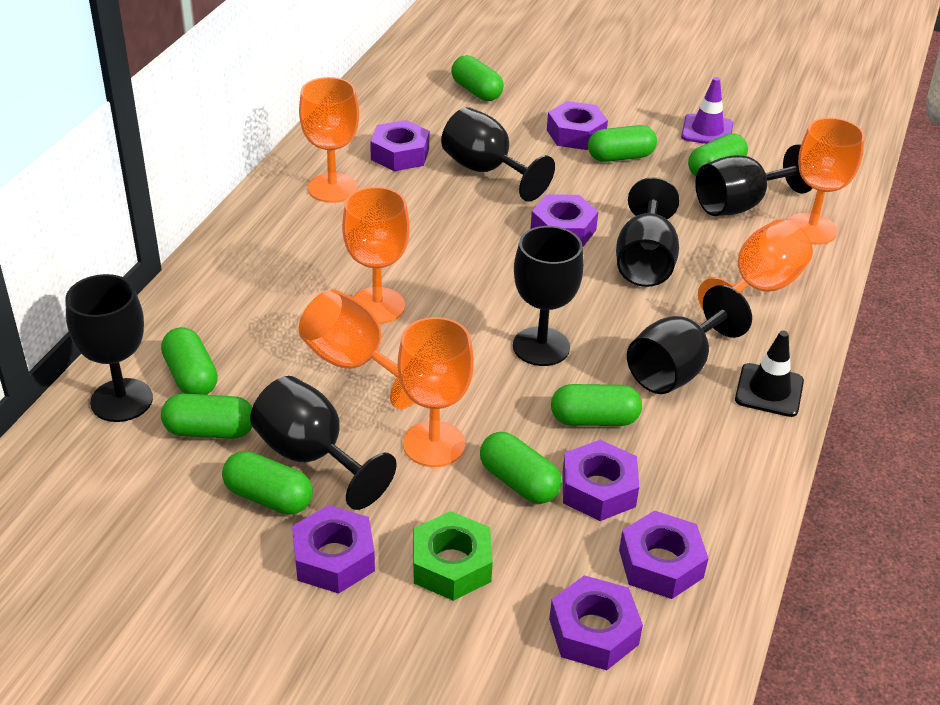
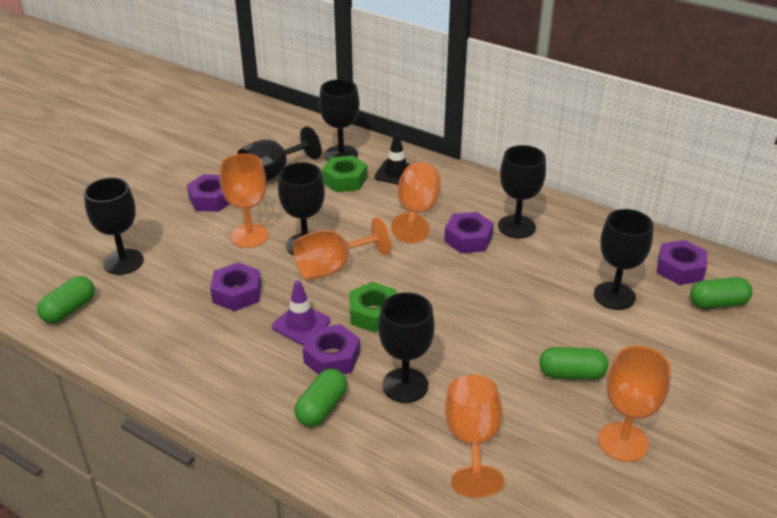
green capsule: [161,327,218,395] [161,394,252,439] [222,451,313,514] [451,55,504,101] [480,432,562,504] [551,384,642,426] [588,125,657,162] [688,133,748,176] = 8 -> [37,276,95,323] [294,369,347,427] [539,347,608,380] [690,277,752,309] = 4
green nut: [413,511,493,601] = 1 -> [322,155,367,192] [349,282,397,333] = 2
orange goblet: [299,77,359,203] [299,290,414,409] [342,187,410,324] [398,317,474,467] [698,219,813,310] [788,117,865,245] = 6 -> [220,153,269,248] [293,217,391,280] [391,162,440,243] [445,375,504,498] [598,346,671,462] = 5
purple nut: [292,505,375,594] [370,120,429,171] [530,194,599,246] [547,101,608,150] [549,575,643,670] [563,440,639,521] [619,510,708,599] = 7 -> [187,174,229,212] [210,263,261,311] [303,324,360,375] [444,212,494,253] [657,240,707,285] = 5

